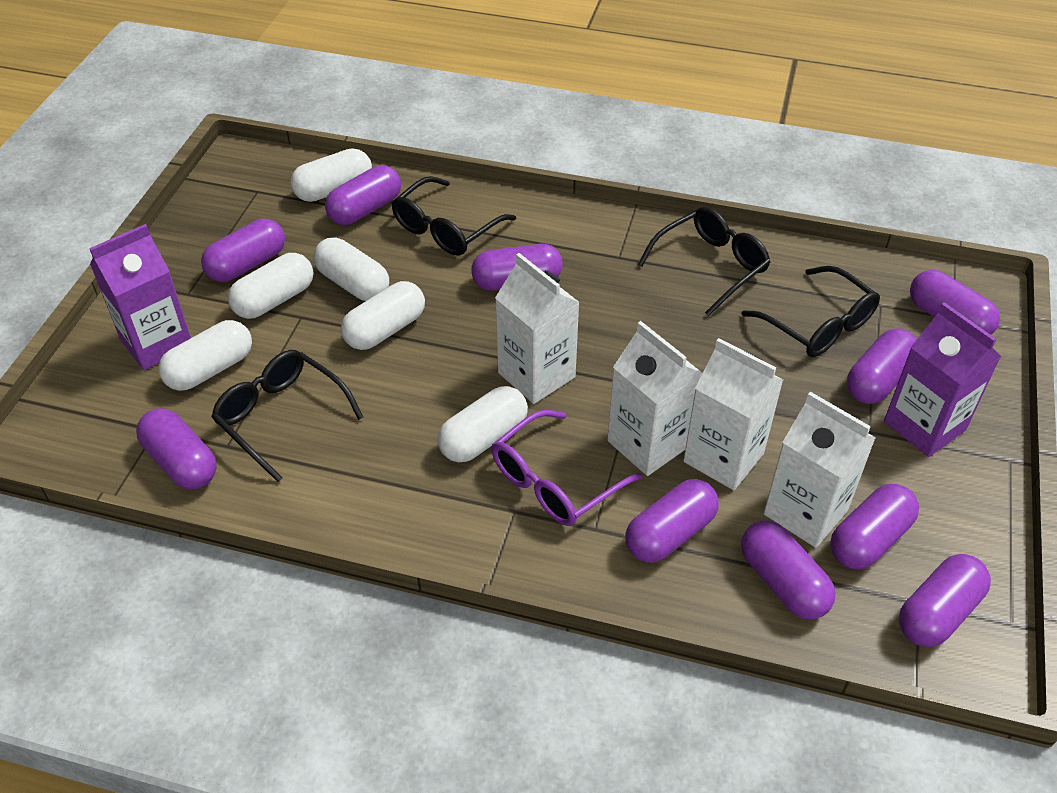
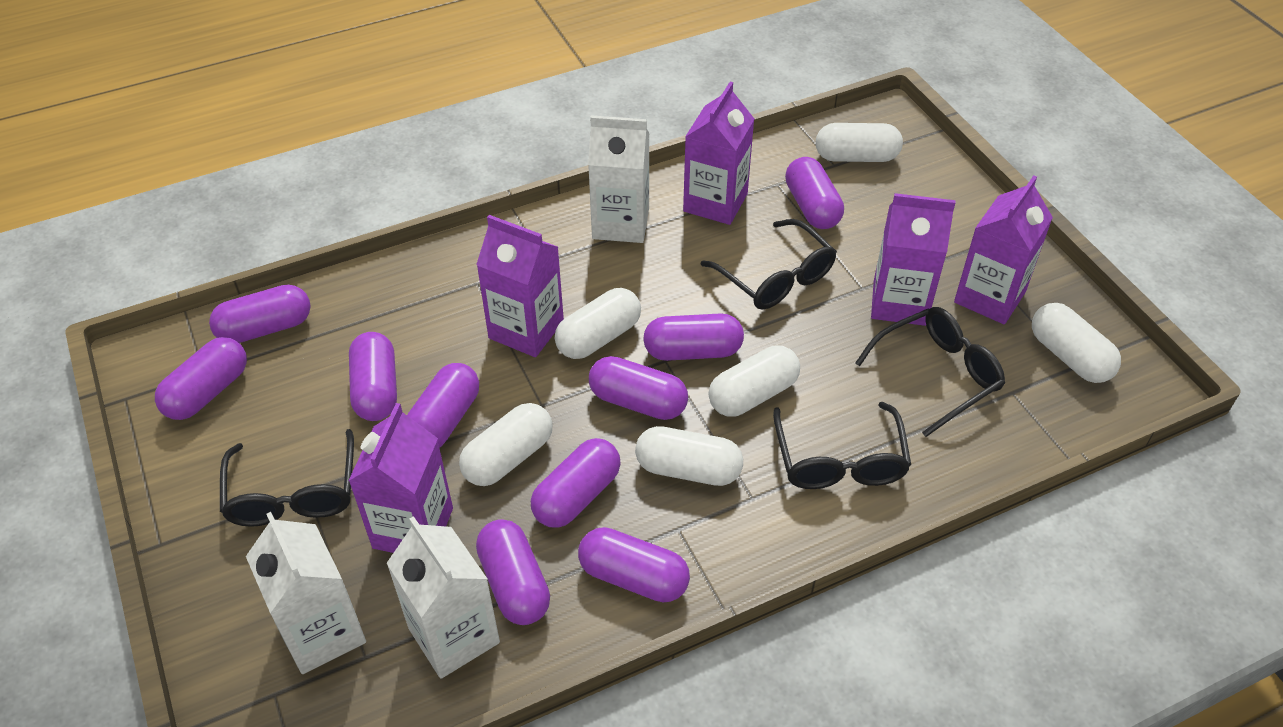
purple carton: [89,224,191,370] [884,302,1001,457] = 2 -> [348,403,453,553] [476,215,564,357] [683,82,754,225] [871,193,956,326] [954,175,1053,324] = 5
purple glasses: [492,410,642,526] = 1 -> none = 0
white carton: [495,253,580,404] [607,321,703,476] [683,338,783,490] [764,392,876,548] = 4 -> [246,512,366,674] [387,516,500,679] [588,115,650,243] = 3

